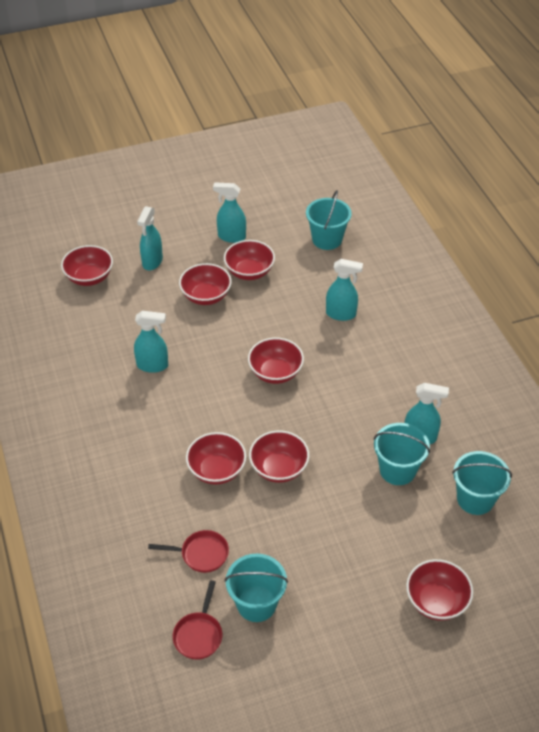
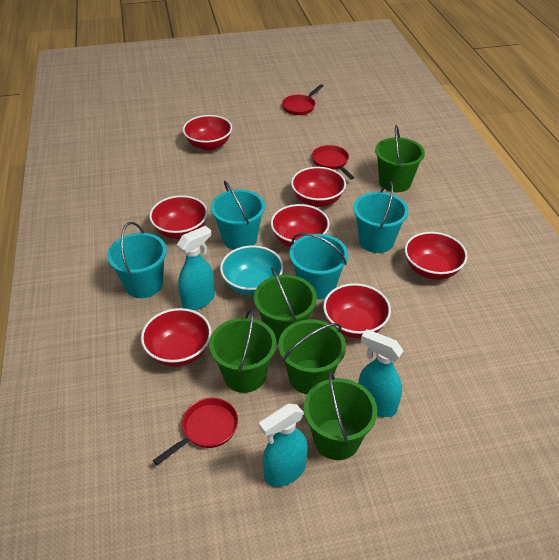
green bucket: none = 0 -> [209,309,277,393] [254,267,317,344] [278,319,346,394] [304,371,377,460] [375,125,425,192] = 5
red pan: [148,530,229,573] [173,580,222,660] = 2 -> [153,398,238,465] [282,84,323,115] [312,145,354,180] = 3
turquoise bowl: none = 0 -> [220,245,284,295] = 1
turquoise spray bottle: [134,311,168,373] [137,206,163,271] [213,183,246,243] [326,259,363,321] [404,383,449,444] = 5 -> [177,226,215,310] [259,404,308,487] [358,329,404,417] = 3

